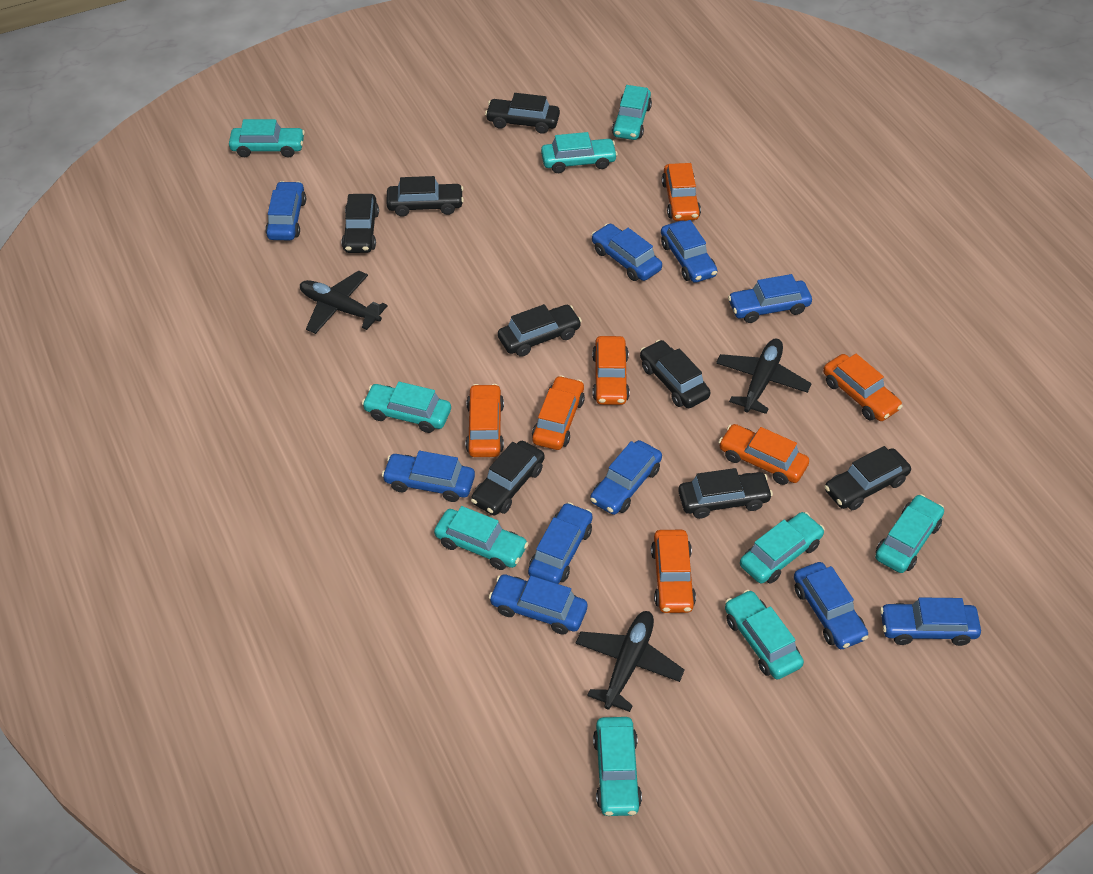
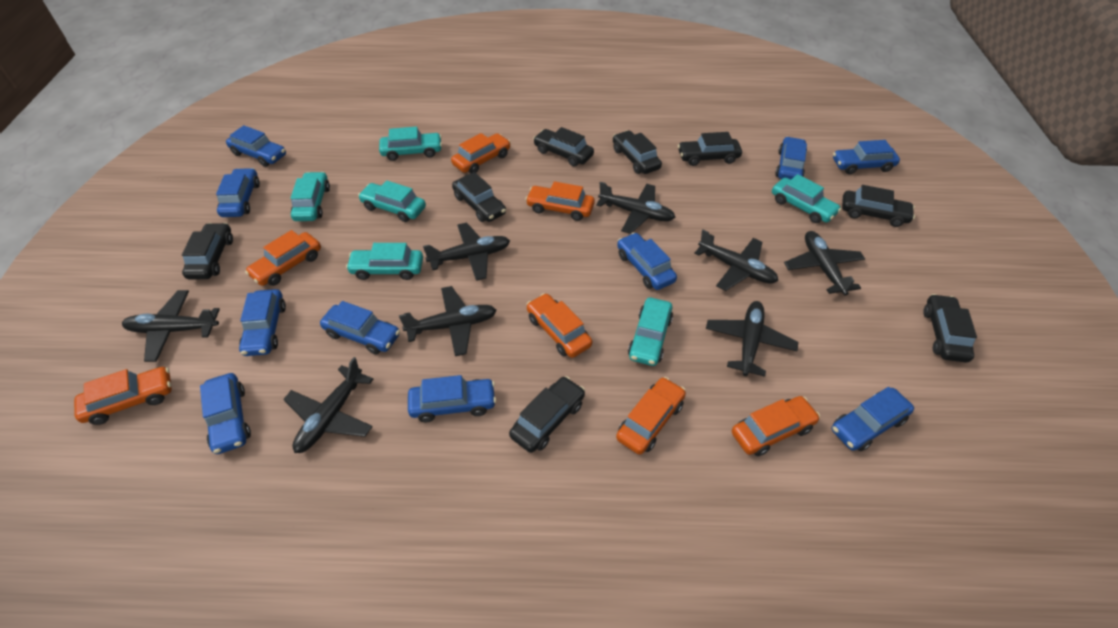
black plane: [300,270,388,334] [575,611,685,712] [716,339,812,414] = 3 -> [122,290,220,362] [283,357,373,453] [399,286,497,356] [423,223,510,281] [596,182,675,234] [694,229,778,291] [706,301,798,377] [784,231,865,296] = 8
turquoise car: [229,119,305,157] [362,382,451,433] [434,506,529,570] [541,132,618,173] [593,717,642,816] [612,85,652,140] [725,590,804,680] [740,512,825,584] [875,494,944,573] = 9 -> [290,172,330,221] [346,243,423,280] [358,181,426,222] [379,127,442,161] [628,297,673,366] [772,174,841,223] = 6

